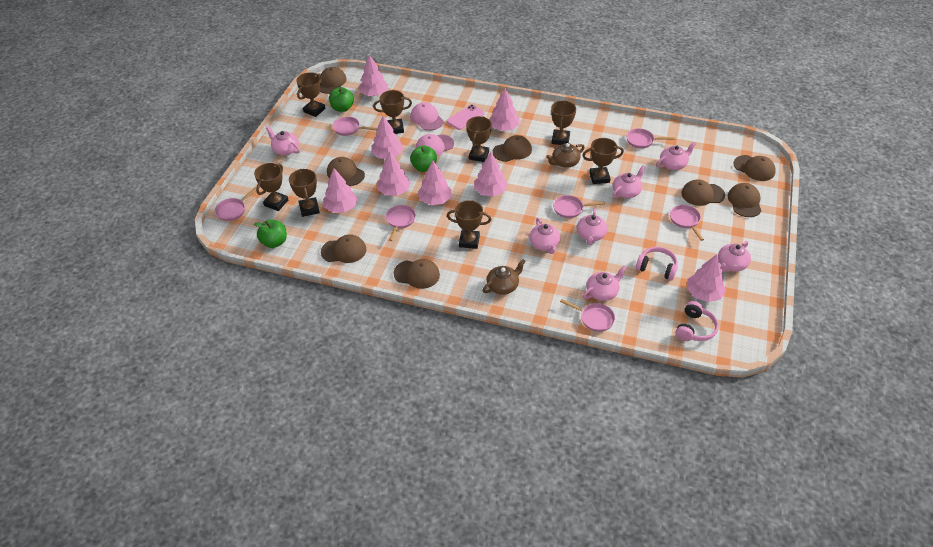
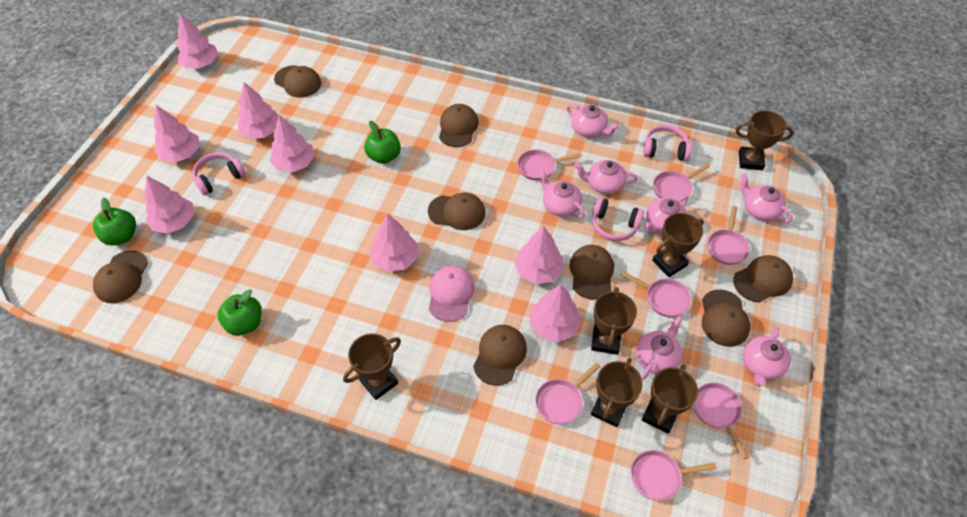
brown teapot: [482,259,526,295] [546,143,585,168] = 2 -> none = 0
brown trophy: [254,163,288,211] [289,169,320,217] [296,72,325,117] [373,90,412,134] [447,200,491,249] [466,116,492,162] [551,100,576,145] [582,138,624,184] = 8 -> [343,333,401,400] [591,287,637,355] [591,358,643,427] [642,364,698,433] [652,213,704,277] [736,110,793,170] = 6
pink cap: [410,103,444,131] [415,134,454,157] = 2 -> [429,265,475,322] = 1
pink headphones: [636,247,678,281] [676,301,719,341] = 2 -> [193,152,246,196] [592,197,644,241] [643,125,692,161] = 3
pink phone: [447,105,485,130] = 1 -> none = 0

